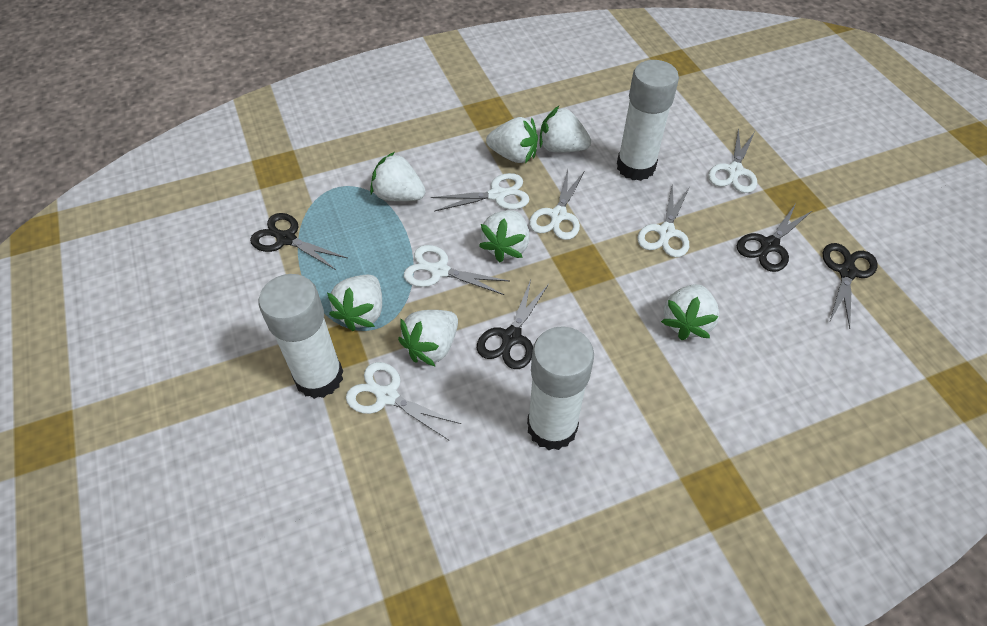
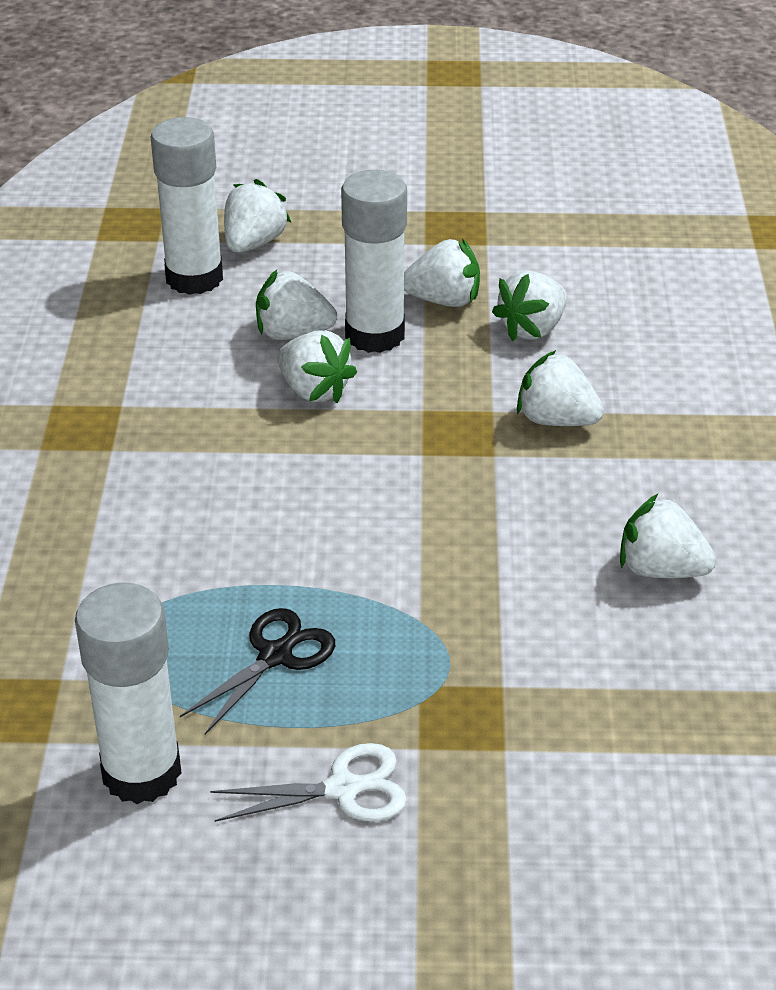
black scissors: [250,213,347,270] [477,279,549,369] [737,204,813,272] [823,243,877,329] = 4 -> [180,608,335,734] = 1
white scissors: [346,362,461,440] [404,245,509,295] [431,173,529,212] [529,170,585,240] [637,183,689,257] [708,128,757,193] = 6 -> [210,743,407,822] = 1

